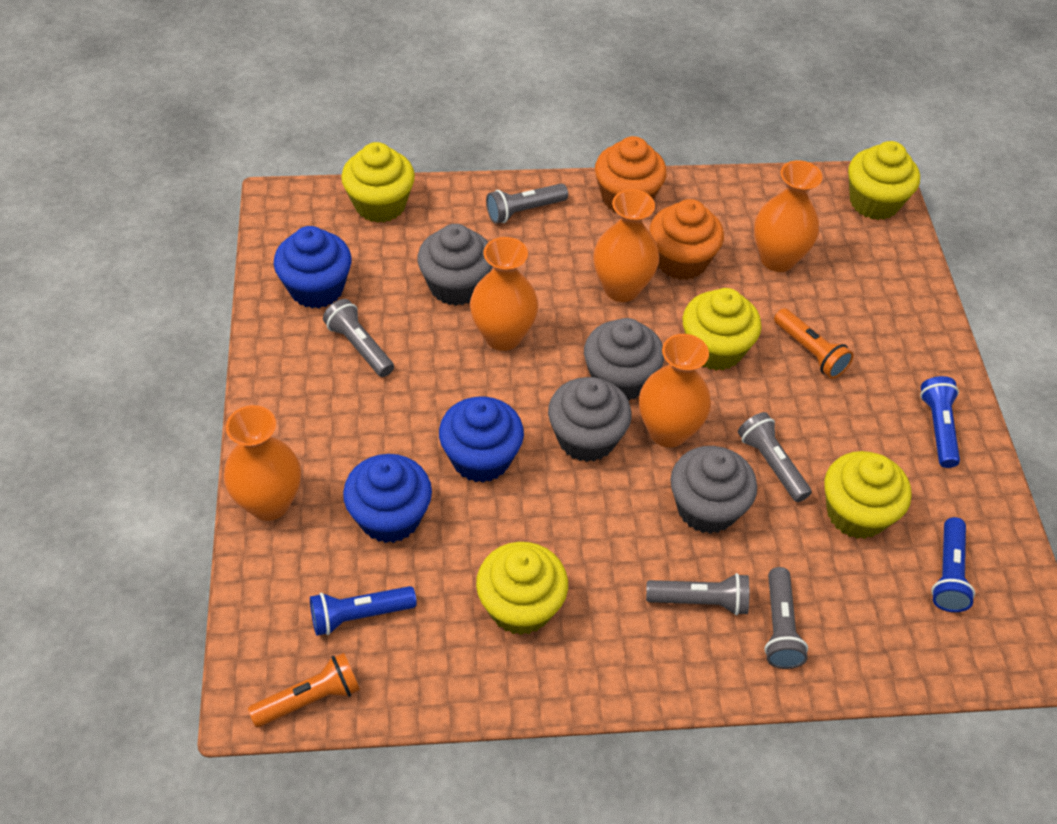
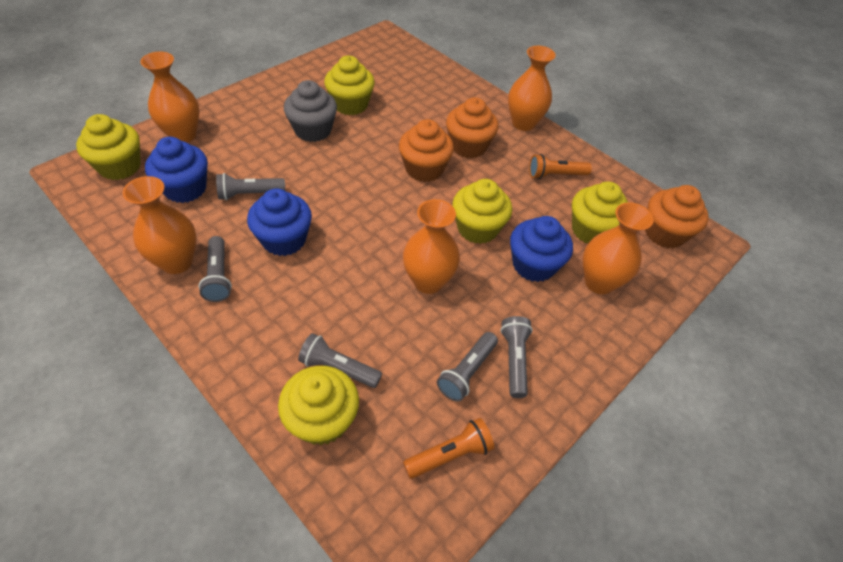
blue flashlight: [310,586,417,636] [920,376,960,468] [931,517,975,612] = 3 -> none = 0
grey cupcake: [417,224,493,306] [548,377,632,462] [584,318,664,401] [670,446,757,534] = 4 -> [284,80,337,142] = 1
orange cupcake: [595,136,667,212] [649,199,724,280] = 2 -> [399,119,454,182] [446,97,498,158] [645,185,709,248] = 3

